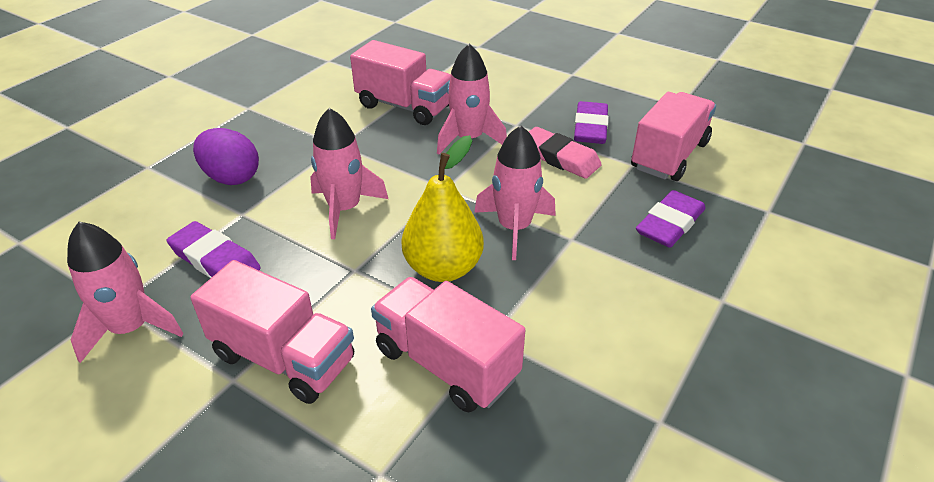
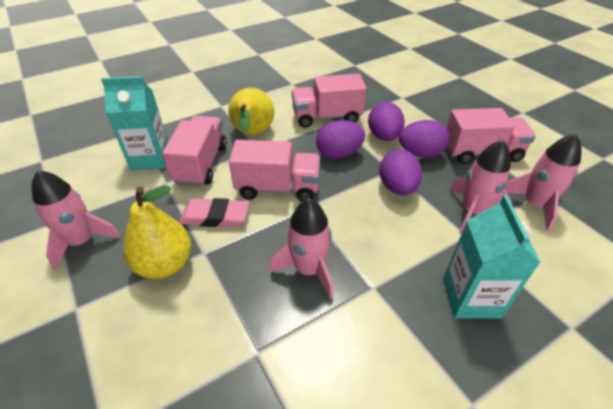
purple egg: [193,128,259,185] = 1 -> [316,120,365,159] [368,102,405,141] [379,149,422,196] [399,120,449,158] = 4
purple eraser: [167,221,261,278] [574,101,609,144] [636,190,706,248] = 3 -> none = 0
turquoise carton: none = 0 -> [101,76,168,170] [443,195,541,319] = 2
yellow pear: [401,135,484,282] = 1 -> [123,186,191,279] [228,88,274,134] = 2

